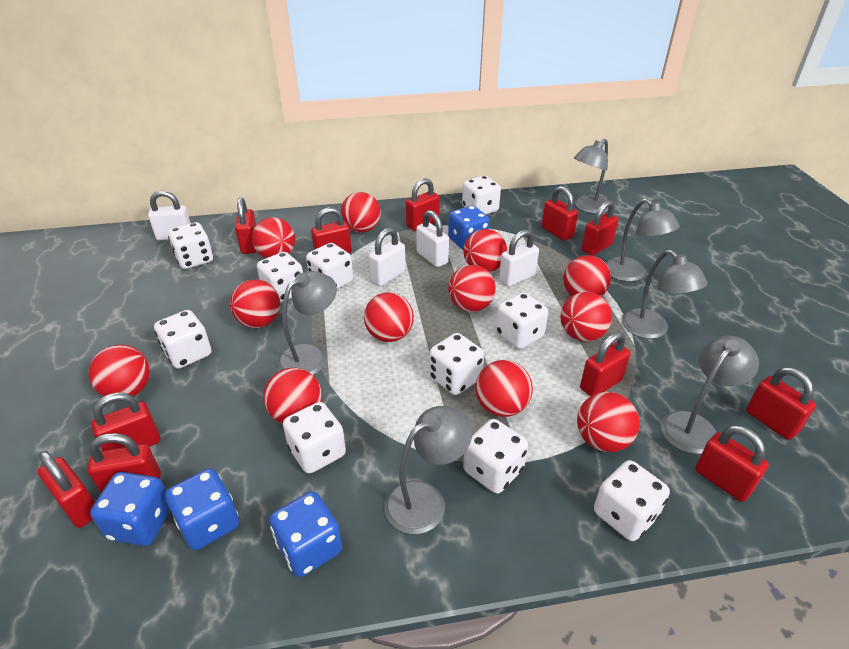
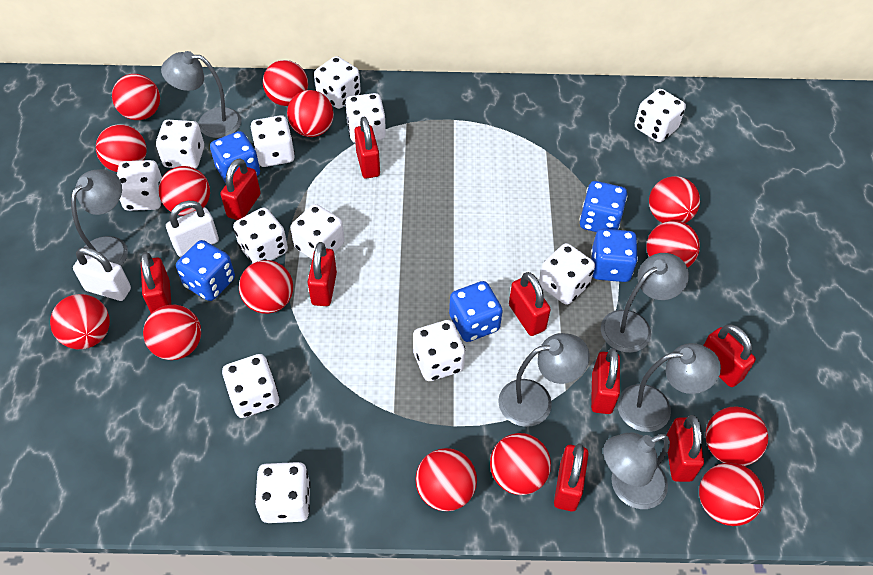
blue dice: [90,472,170,546] [165,468,239,550] [269,491,342,577] [448,205,490,250] = 4 -> [176,240,235,301] [210,131,260,183] [449,281,503,342] [580,181,627,232] [591,229,638,282] = 5
red ball: [88,345,150,396] [230,279,280,328] [252,217,295,258] [263,368,322,424] [341,192,381,233] [364,292,414,342] [448,265,496,312] [463,229,507,272] [476,360,533,417] [560,292,612,341] [563,255,611,297] [577,392,640,452] = 12 -> [50,294,110,349] [96,124,147,172] [112,74,160,120] [143,304,201,360] [158,166,210,216] [239,260,293,314] [263,60,308,106] [287,90,334,137] [415,448,477,511] [490,433,551,495] [647,221,700,268] [649,176,700,223] [699,463,764,526] [705,406,768,466] = 14
red padlock: [38,451,95,528] [87,433,161,493] [91,392,160,451] [235,197,256,254] [311,207,352,254] [406,178,440,231] [542,186,578,241] [580,332,631,397] [582,201,619,256] [695,425,769,502] [746,367,816,440] = 11 -> [141,252,171,313] [220,158,261,220] [308,242,337,306] [354,117,380,179] [509,272,551,336] [554,444,589,511] [591,348,620,414] [666,415,704,482] [703,324,756,387] = 9
white dice: [154,310,211,369] [168,222,213,269] [257,252,303,303] [283,402,346,474] [306,243,353,289] [429,333,484,395] [462,176,501,214] [463,419,528,494] [496,292,548,349] [594,460,670,541] = 10 -> [117,160,162,211] [156,120,204,169] [222,354,279,418] [233,207,288,264] [251,115,295,167] [255,462,311,523] [291,204,344,259] [314,56,361,109] [345,93,386,143] [413,320,465,381] [539,243,595,305] [635,89,686,142] = 12
white padlock: [148,190,190,240] [368,228,406,286] [416,210,449,267] [499,230,539,287] = 4 -> [73,247,131,301] [166,201,219,257] = 2

